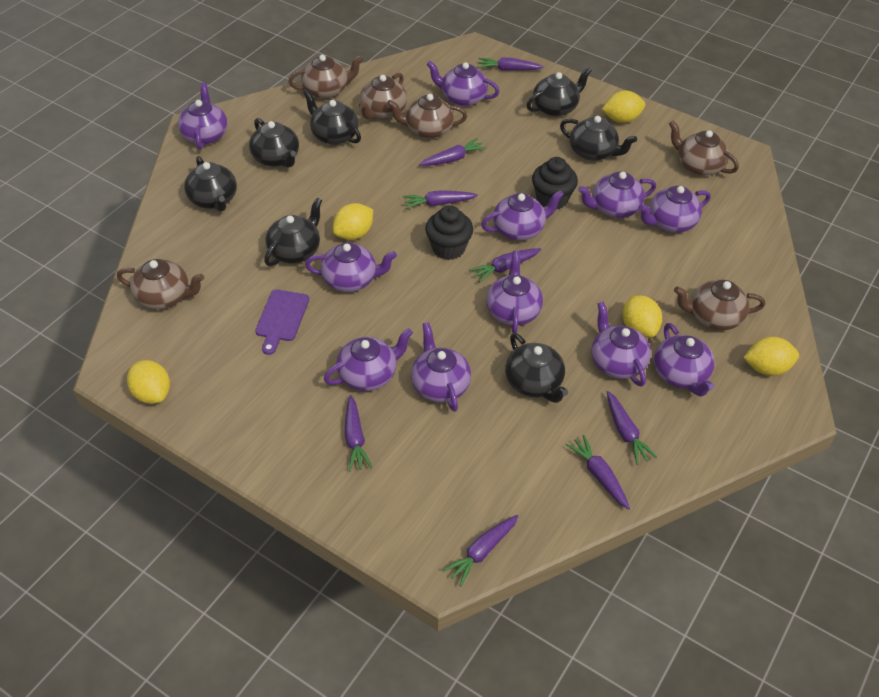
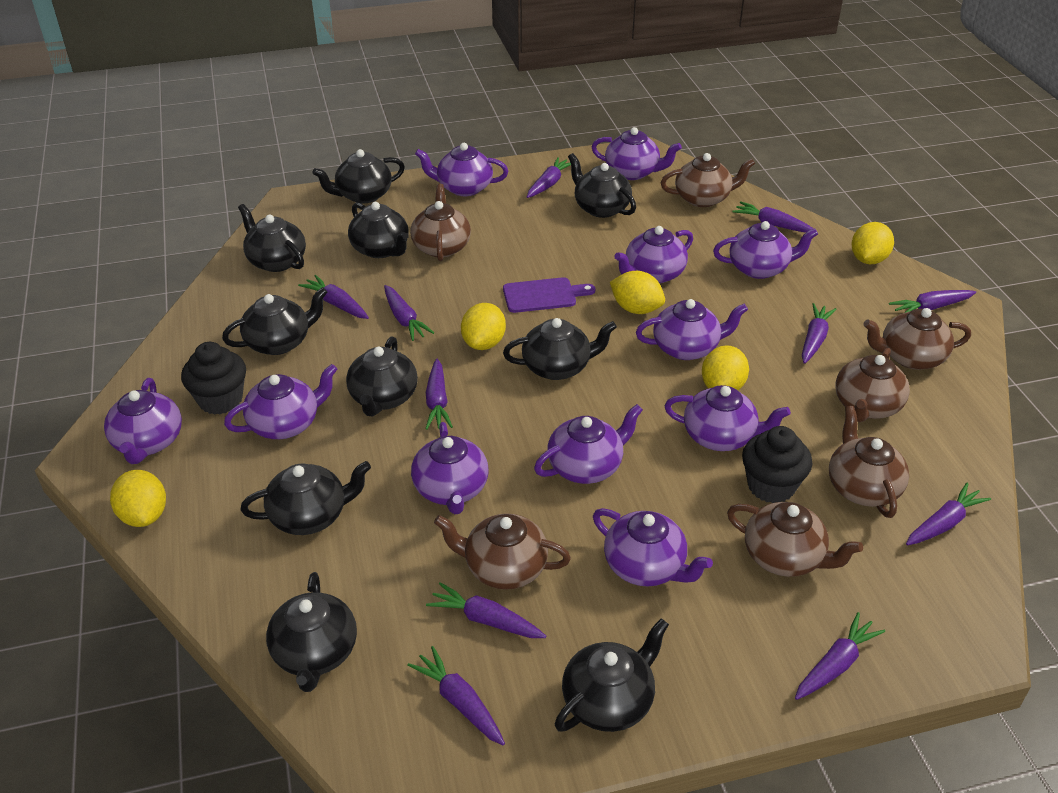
black teapot: [184,156,237,212] [249,118,299,168] [264,198,322,266] [303,89,361,145] [505,333,568,403] [527,67,592,117] [560,116,637,161] = 7 -> [222,287,327,355] [238,204,306,272] [241,461,371,535] [266,572,357,692] [313,149,405,203] [346,336,418,416] [348,202,409,258] [503,318,617,380] [555,618,669,732] [568,153,636,218] = 10
brown teapot: [117,259,204,310] [288,55,363,99] [359,73,407,120] [387,94,467,139] [669,121,739,176] [674,280,765,330] = 6 -> [410,184,471,261] [434,513,571,590] [661,153,755,207] [727,502,863,577] [829,406,909,518] [835,347,910,422] [863,308,971,370] = 7
purple carrot: [344,395,372,471] [403,190,478,209] [419,138,486,166] [442,515,518,586] [469,248,541,283] [478,57,544,71] [565,435,630,510] [607,391,658,465] = 8 -> [298,275,369,319] [384,285,434,341] [407,646,505,746] [425,359,453,430] [426,582,546,638] [527,157,571,198] [733,201,814,233] [795,612,885,700] [802,303,837,364] [889,290,976,313] [906,483,991,545] = 11

